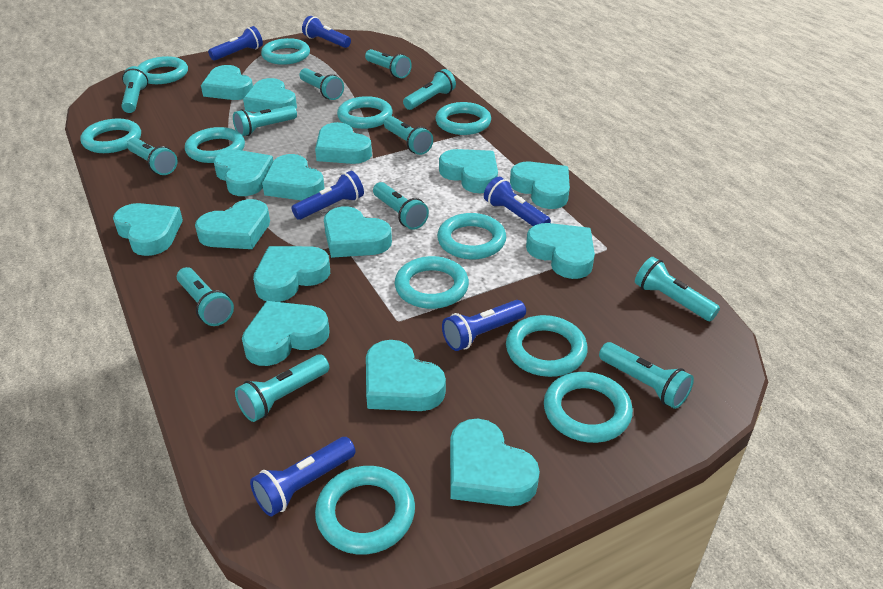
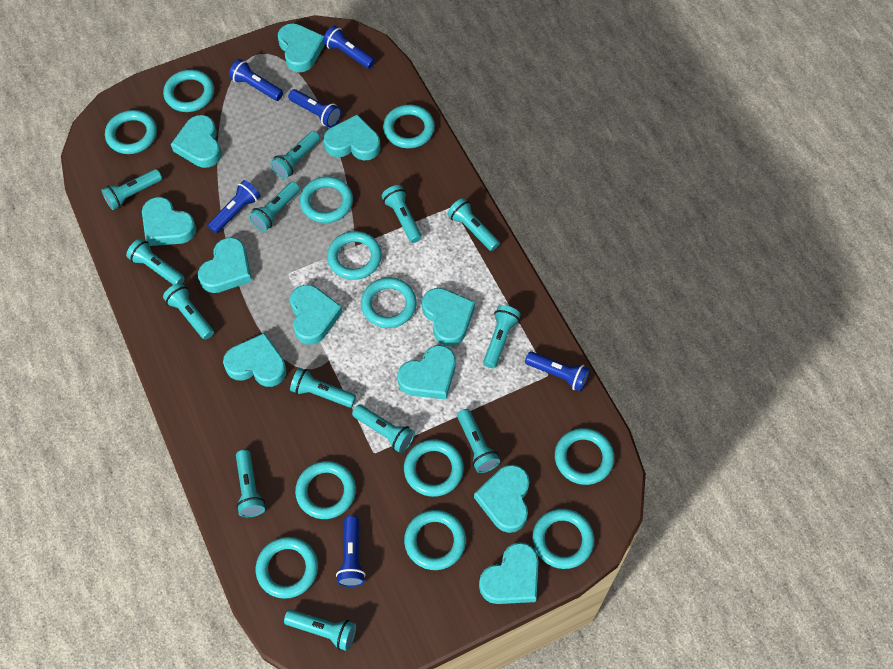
turquoise flashlight: [121,66,148,113] [127,138,177,175] [177,267,234,326] [233,105,297,136] [235,354,329,422] [299,68,344,100] [365,49,412,78] [373,182,429,230] [384,116,433,155] [403,69,456,110] [599,342,694,409] [635,257,720,321] = 12 -> [101,169,162,210] [126,239,185,285] [163,283,214,340] [236,450,265,517] [249,181,300,231] [270,131,320,179] [284,609,356,651] [290,367,356,408] [352,405,415,453] [382,185,422,243] [447,198,500,251] [457,409,500,473] [483,305,521,368] = 13
turquoise heart: [113,203,183,256] [195,199,270,249] [201,65,253,100] [213,150,273,196] [242,301,330,366] [243,78,297,112] [253,246,330,302] [262,154,325,200] [315,122,372,164] [324,206,392,258] [366,340,446,411] [439,149,498,193] [450,418,540,506] [510,162,570,209] [526,223,595,279] = 15 -> [142,197,196,246] [171,115,221,168] [198,237,252,293] [223,333,287,387] [278,23,325,72] [290,285,343,344] [323,114,380,160] [398,345,455,400] [422,288,475,346] [474,465,529,533] [479,542,539,604] = 11
turquoise ring: [80,118,141,153] [138,56,188,84] [185,127,245,163] [261,38,310,65] [315,466,415,554] [337,96,393,129] [395,256,469,309] [435,102,491,135] [437,213,506,259] [506,315,588,377] [544,372,633,443] = 11 -> [105,110,157,154] [163,70,214,112] [256,537,318,599] [295,461,356,519] [300,176,353,223] [327,231,382,280] [361,277,417,328] [383,105,435,148] [404,439,464,497] [404,510,466,570] [532,509,594,569] [555,428,614,485] = 12

